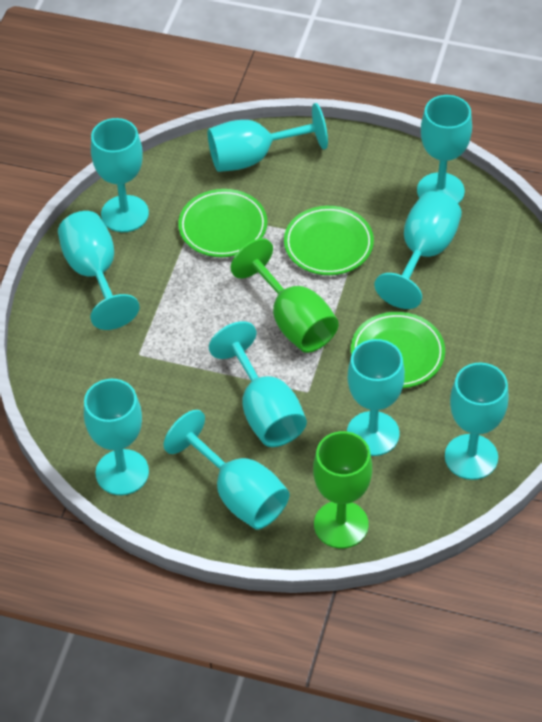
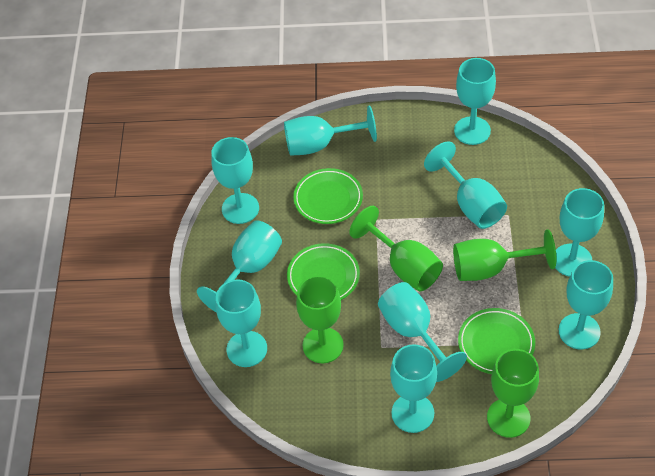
green goblet: [231,238,339,353] [313,431,372,548] = 2 -> [296,275,344,363] [349,206,443,292] [453,229,556,281] [487,349,539,438] = 4

